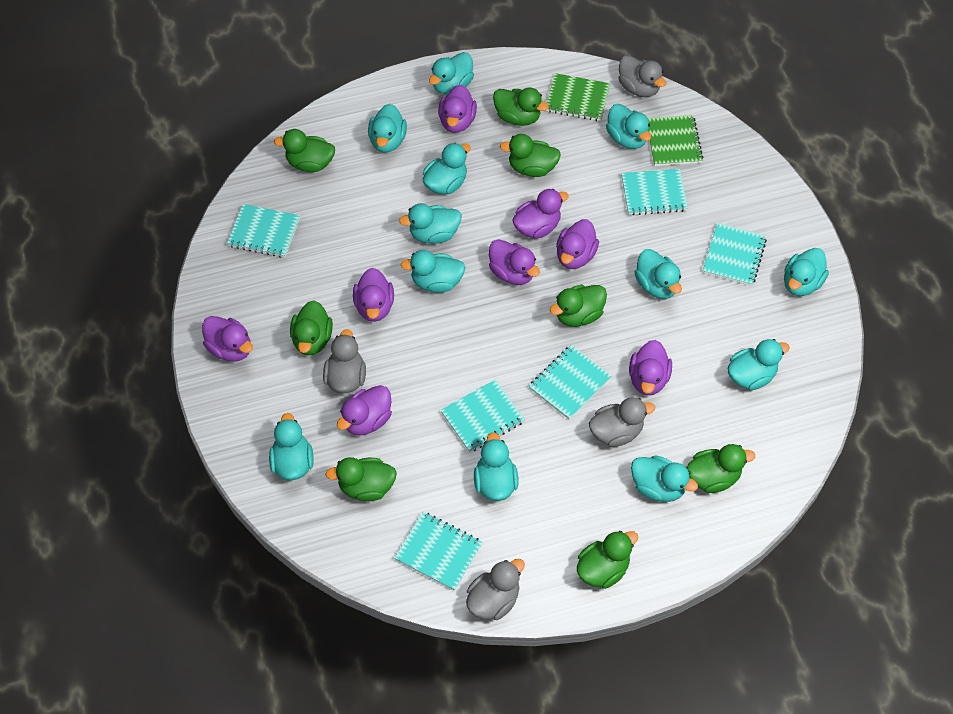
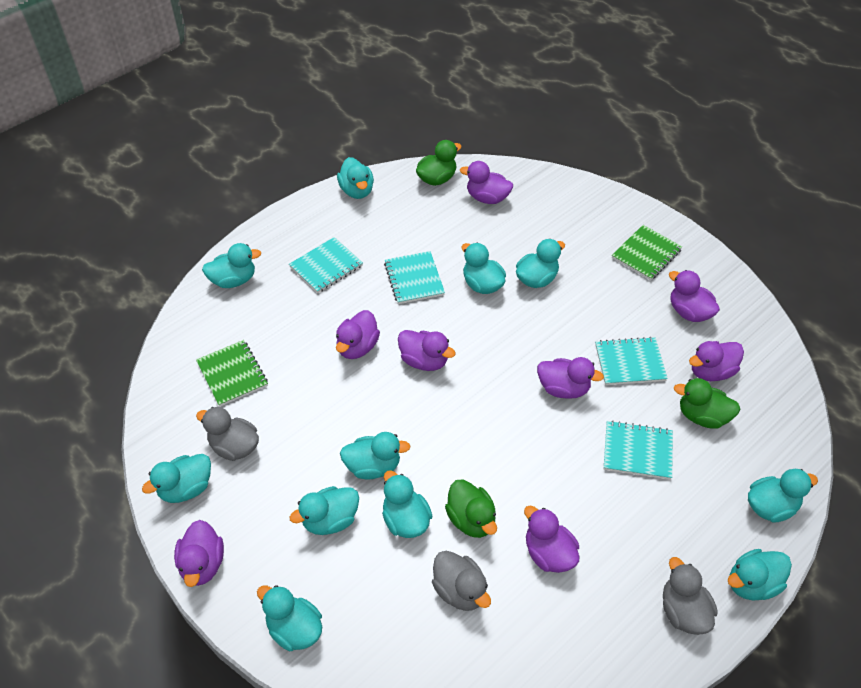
green duck: [274,129,335,172] [290,300,333,355] [325,457,397,501] [493,88,549,126] [500,134,561,177] [550,285,607,327] [577,531,638,589] [686,444,755,493] = 8 -> [416,140,462,186] [445,479,497,538] [674,378,740,429] = 3
grey duck: [323,329,366,393] [466,559,525,620] [589,397,655,447] [618,55,666,97] = 4 -> [196,407,259,461] [432,551,491,611] [663,557,717,635] = 3
turquoise duck: [269,413,314,480] [368,104,407,153] [399,203,461,244] [400,250,465,293] [423,143,471,194] [429,52,474,94] [474,432,519,501] [606,104,651,149] [631,455,698,502] [634,249,682,299] [727,339,790,390] [784,248,829,296] = 12 -> [142,454,211,503] [202,243,262,288] [257,585,322,651] [290,486,359,535] [337,157,374,199] [340,432,411,479] [382,470,433,538] [462,243,506,294] [516,239,565,288] [728,549,792,601] [748,469,818,523] = 11
turquoise notebook: [227,204,300,258] [394,512,483,591] [441,379,525,452] [529,345,611,420] [621,169,688,215] [703,223,767,286] = 6 -> [289,237,363,293] [384,251,445,304] [595,337,668,385] [604,420,673,480] = 4

